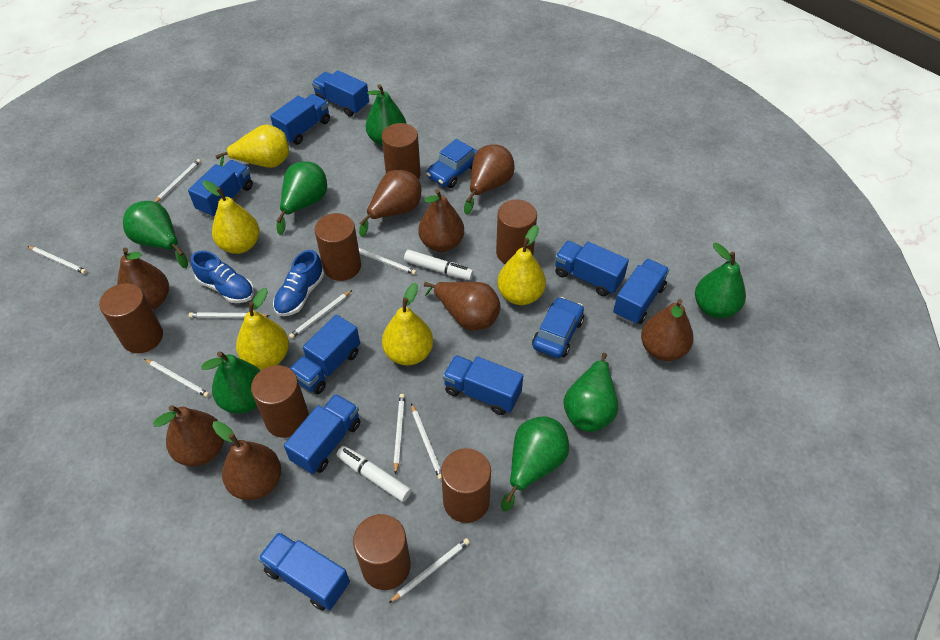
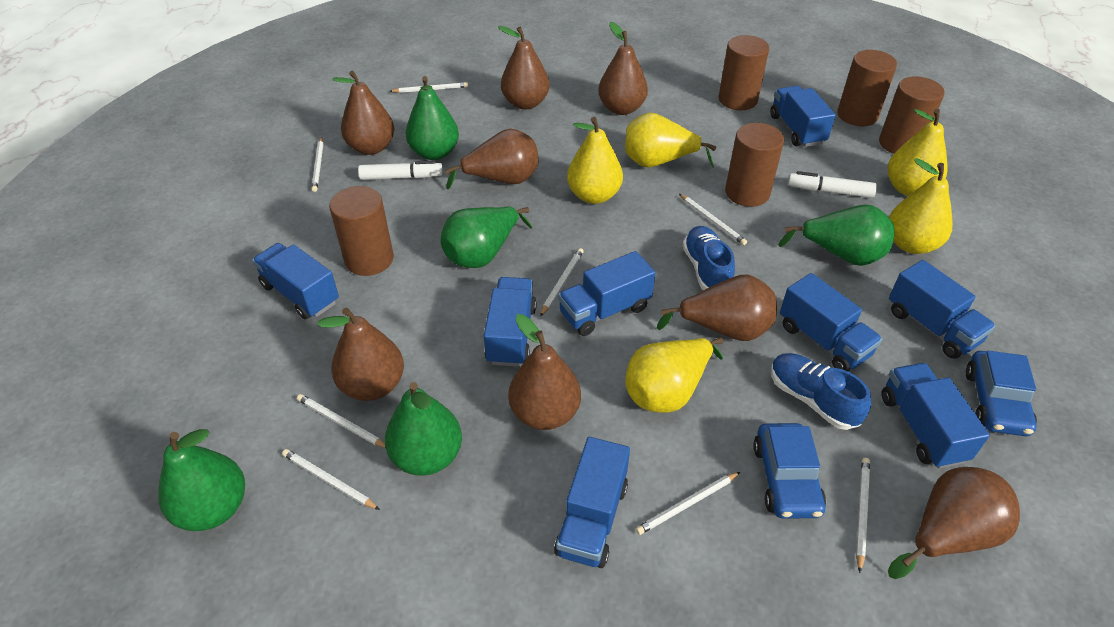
blue truck: [188,160,253,217] [258,532,350,611] [270,94,330,145] [284,394,361,474] [290,314,360,394] [312,70,369,117] [443,355,523,415] [555,241,629,296] [613,259,670,324] = 9 -> [252,243,339,319] [484,277,537,367] [554,437,630,568] [558,251,655,336] [770,86,836,147] [780,273,882,371] [881,363,990,469] [889,260,996,359] = 8
brown cylinder: [99,283,163,353] [251,365,309,438] [315,213,361,281] [353,514,411,590] [382,123,421,180] [441,448,491,523] [496,199,537,264] = 7 -> [329,186,394,276] [719,35,769,110] [725,123,784,207] [837,50,897,126] [879,76,945,154] = 5
green pear: [123,201,188,268] [201,351,261,414] [276,161,327,235] [366,84,407,146] [501,416,569,512] [564,353,618,432] [695,243,746,318] = 7 -> [158,429,245,531] [385,382,462,475] [406,76,459,160] [440,207,532,268] [778,205,895,266] = 5
white pencil: [28,246,87,274] [144,359,210,398] [154,159,201,202] [189,312,269,318] [289,290,352,339] [359,248,417,275] [389,538,470,603] [394,394,405,475] [411,404,442,480] = 9 -> [282,449,380,510] [297,394,386,448] [311,137,323,192] [390,82,468,93] [540,248,584,317] [636,472,740,535] [679,194,747,245] [856,458,870,573] = 8

